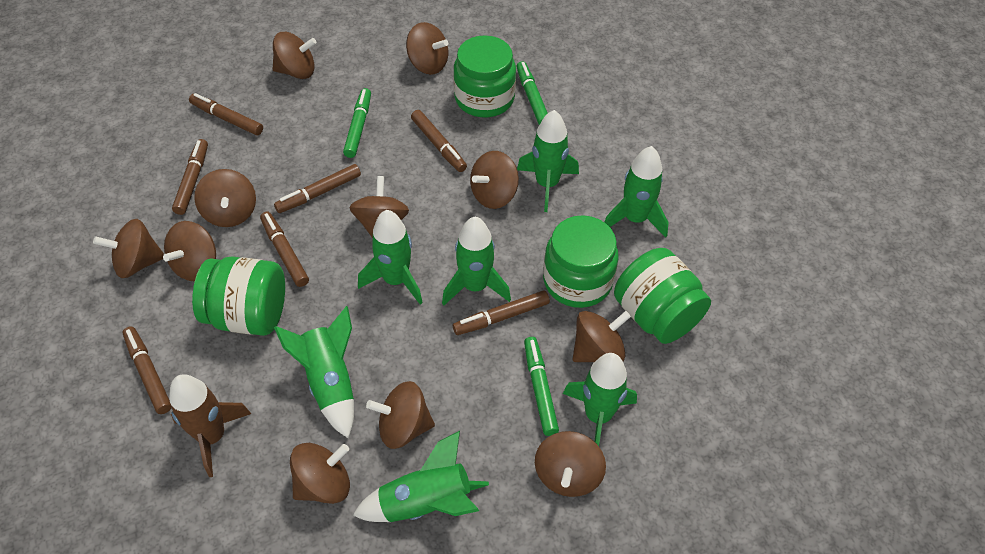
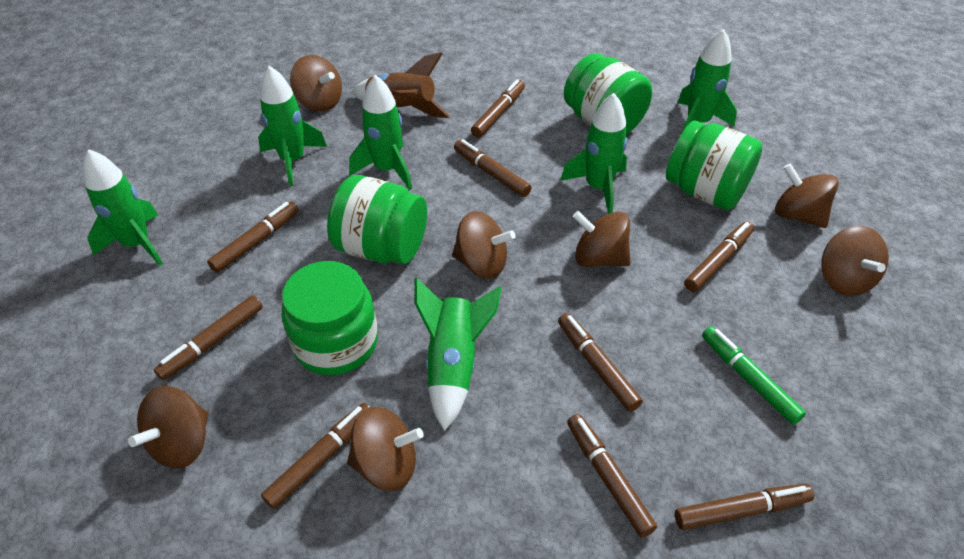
brown marker: [122,327,172,414] [172,139,208,215] [189,93,263,135] [260,212,309,287] [274,164,361,213] [411,110,467,172] [453,290,550,335] = 7 -> [154,295,263,380] [207,201,299,273] [261,403,370,509] [454,139,532,197] [471,79,525,137] [558,313,643,412] [567,414,657,538] [675,484,814,530] [684,222,754,292] = 9
brown spinning top: [93,219,164,278] [163,221,216,281] [194,169,256,227] [273,32,317,79] [290,443,350,504] [349,176,409,238] [366,381,435,449] [406,22,448,75] [470,151,519,209] [535,431,606,497] [573,311,631,362] = 11 -> [128,386,209,469] [290,55,342,112] [347,407,424,491] [452,211,516,279] [573,211,630,267] [775,163,839,228] [821,226,889,296] = 7
green marker: [343,88,371,158] [516,61,548,125] [524,337,559,436] = 3 -> [702,326,806,425] = 1
green rocket: [274,306,354,438] [353,431,489,522] [358,210,423,304] [442,217,511,305] [517,110,579,212] [563,353,637,446] [605,146,669,238] = 7 -> [83,149,163,266] [258,66,327,186] [349,75,412,190] [415,278,502,431] [560,93,628,214] [677,29,737,132] = 6

